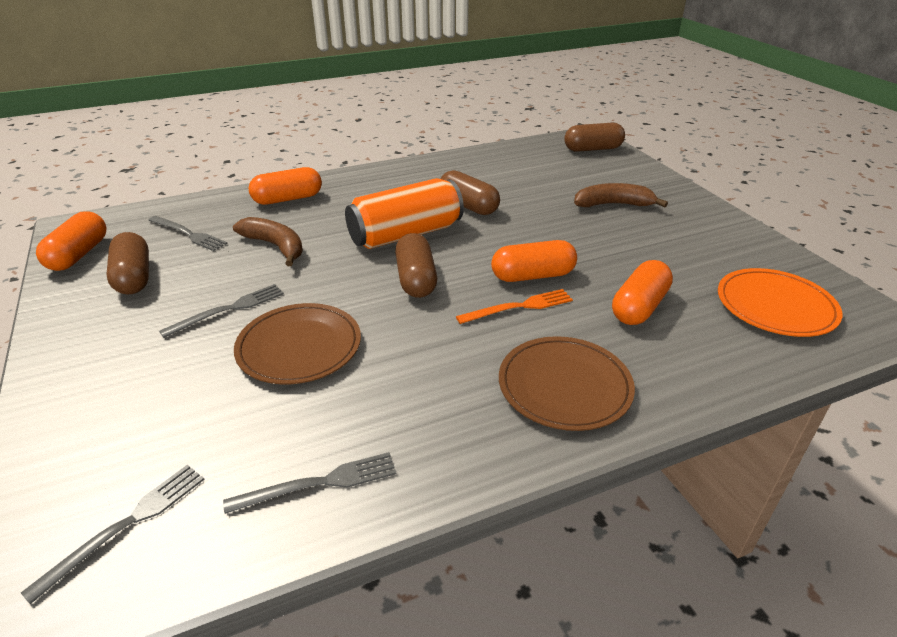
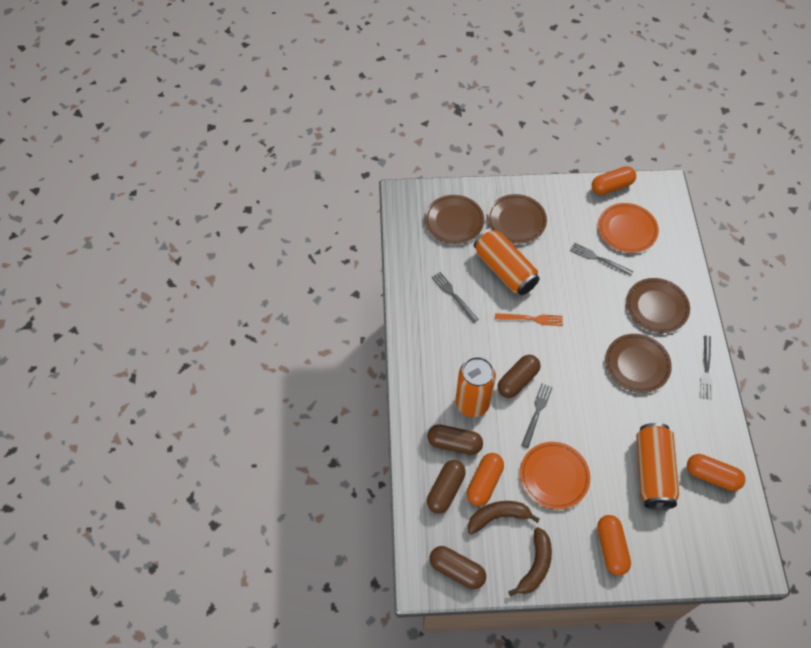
brown plate: [234,303,361,384] [499,336,635,431] = 2 -> [424,195,484,244] [487,194,547,243] [605,334,672,393] [626,278,690,333] = 4
orange can: [345,178,464,249] = 1 -> [456,357,496,417] [474,228,539,295] [636,423,679,510] = 3
orange plate: [718,268,842,337] = 1 -> [520,442,590,509] [598,203,659,253] = 2

